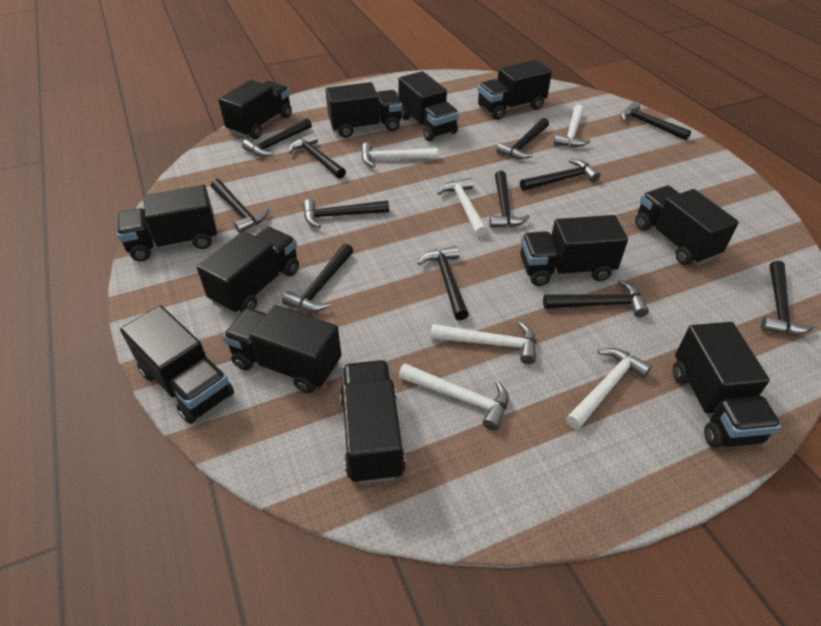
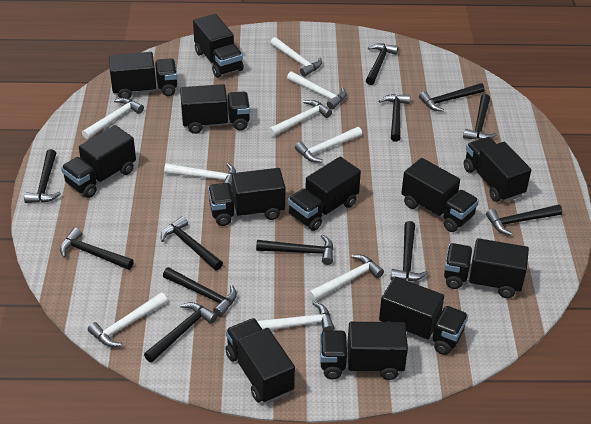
white hammer: [361,143,438,167] [399,363,509,431] [431,321,536,364] [438,177,487,237] [554,104,591,147] [566,348,652,429] = 6 -> [82,98,144,139] [88,292,168,347] [164,163,236,189] [257,301,335,331] [268,100,332,137] [270,37,322,77] [287,71,347,110] [295,127,362,162] [308,255,384,301] = 9

